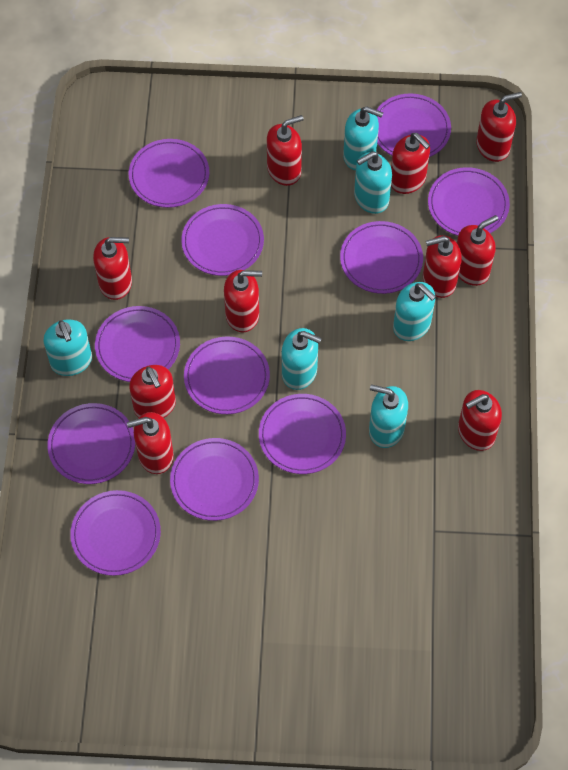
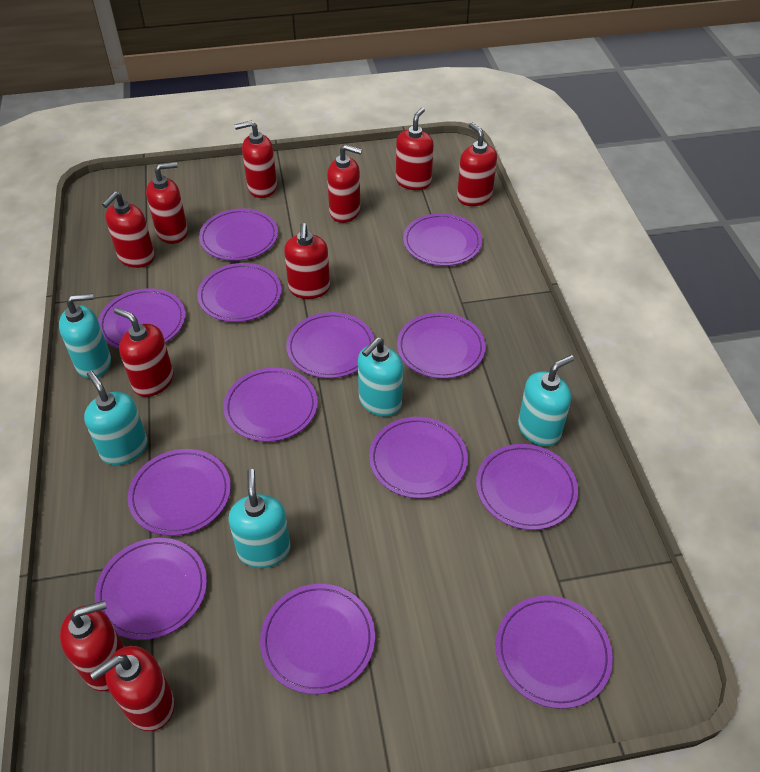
purple plate: [47,403,135,484] [70,490,161,576] [95,306,180,382] [129,139,209,208] [170,438,259,521] [181,204,264,276] [184,337,270,414] [259,394,346,474] [340,221,423,294] [377,93,451,157] [428,167,510,236] = 11 -> [95,538,207,640] [98,288,185,349] [128,449,231,536] [197,263,282,322] [199,208,278,261] [223,368,318,442] [260,584,375,694] [286,312,374,378] [369,417,468,499] [397,313,486,379] [403,213,482,266] [476,444,578,530] [495,596,613,709] = 13
turquoise soap dispenser: [43,319,92,376] [282,328,322,390] [343,106,383,170] [354,151,392,214] [369,384,408,448] [393,282,436,341] = 6 -> [59,293,111,378] [84,371,148,465] [228,469,291,568] [358,337,403,417] [518,355,574,446] = 5

